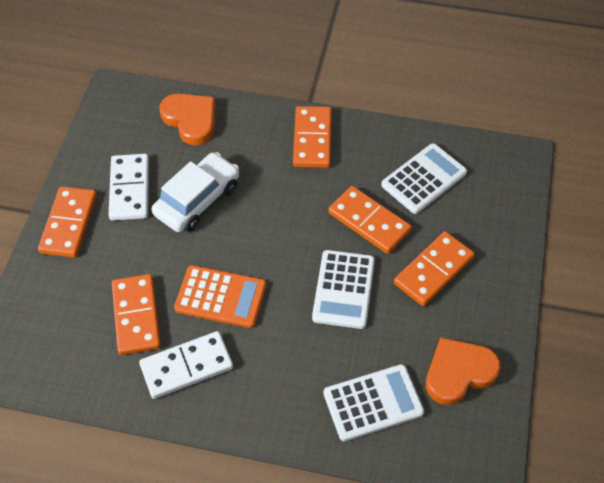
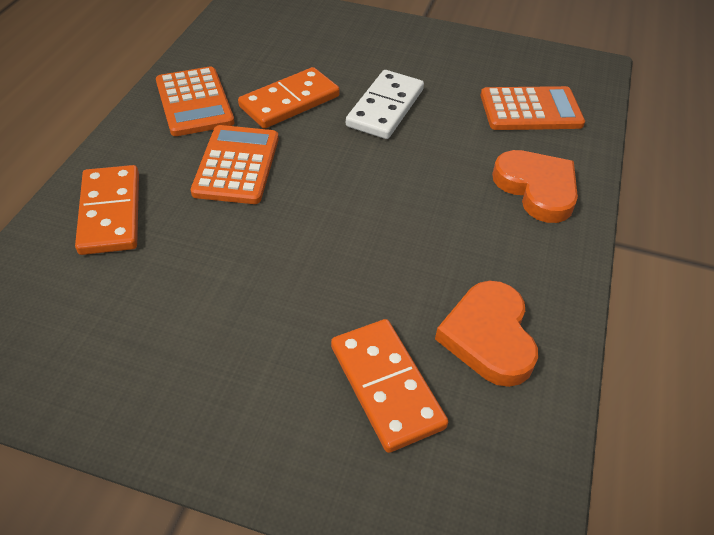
orange calculator: [174,265,267,328] = 1 -> [156,67,235,136] [191,125,279,204] [481,86,585,130] = 3
orange domino: [38,186,97,258] [112,274,161,355] [293,106,332,168] [328,186,412,254] [394,231,475,306] = 5 -> [75,165,139,255] [238,67,340,129] [331,319,448,453] = 3
white calculator: [312,250,375,329] [324,364,424,441] [382,143,467,214] = 3 -> none = 0
white car: [152,152,239,232] = 1 -> none = 0
white domino: [109,154,149,221] [139,331,233,399] = 2 -> [346,70,424,139] = 1

